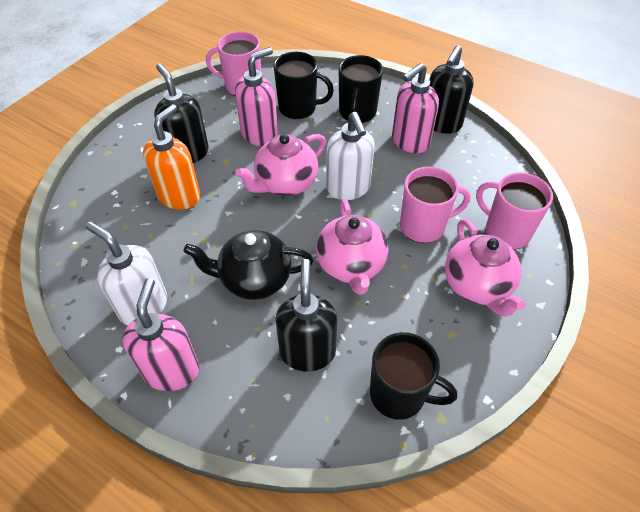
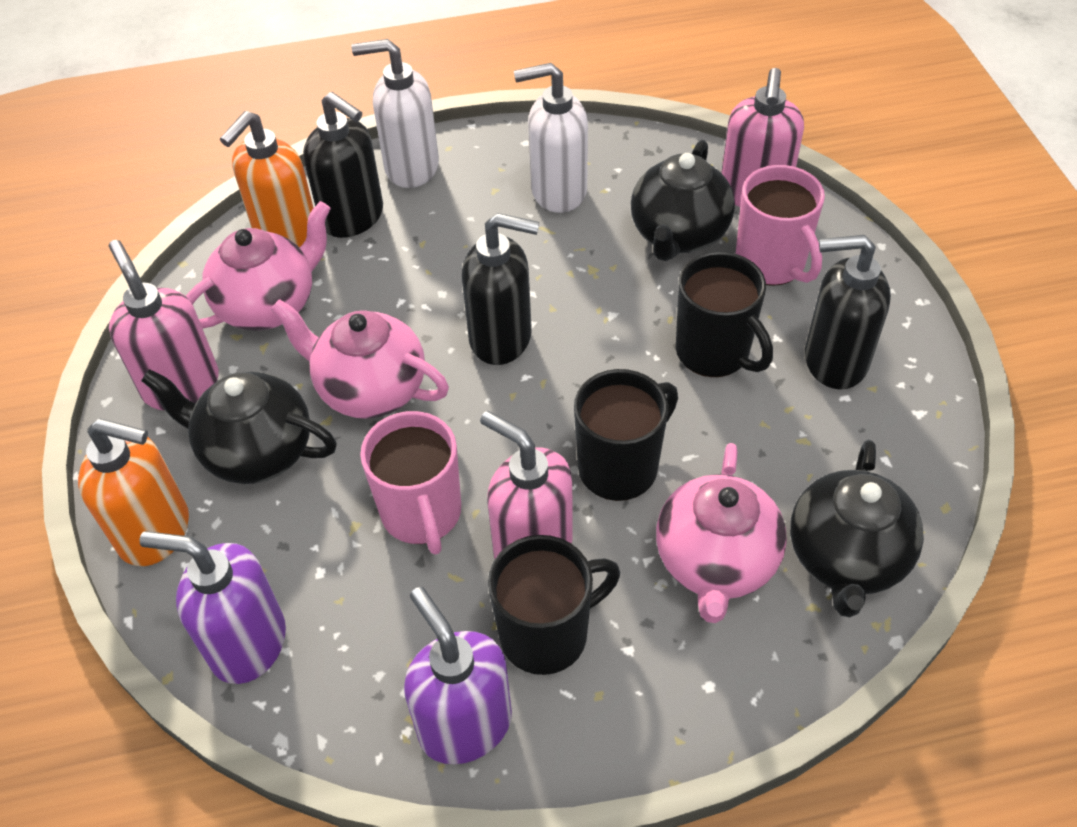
black teapot: [183,230,313,300] = 1 -> [141,369,337,484] [631,140,735,261] [790,440,924,618] = 3
orange soap dispenser: [143,104,200,210] = 1 -> [78,419,189,566] [220,111,314,248] = 2
pink mug: [206,31,261,96] [400,167,471,243] [476,173,553,250] = 3 -> [360,411,461,555] [736,165,825,286] = 2
purple soap dispenser: none = 0 -> [139,531,286,684] [404,587,512,764] = 2

